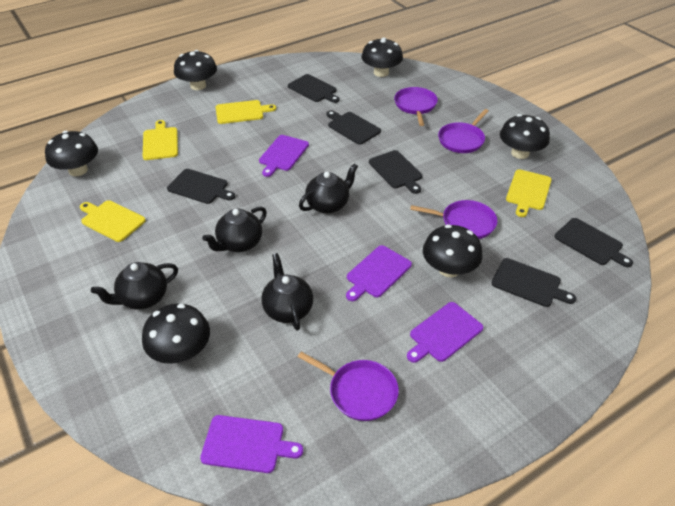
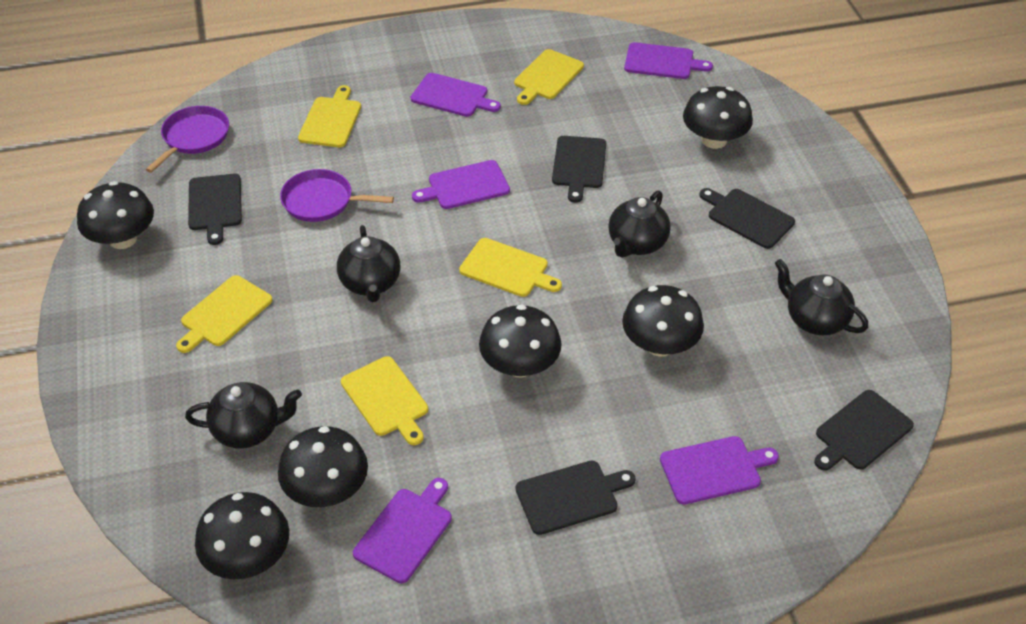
black cutting board: [167,169,235,204] [288,74,340,103] [326,110,381,145] [369,150,423,194] [491,258,576,307] [554,218,633,267] = 6 -> [188,174,242,245] [516,461,636,535] [552,136,606,203] [700,188,795,249] [814,390,914,471] = 5
purple cutting board: [200,415,303,473] [259,135,309,177] [346,245,412,301] [407,302,483,363] = 4 -> [353,478,452,583] [411,73,501,117] [412,160,510,209] [624,42,713,79] [660,436,779,505] = 5
purple pan: [298,352,399,421] [394,87,438,126] [410,200,497,239] [438,109,489,153] = 4 -> [146,106,229,173] [280,169,394,222] = 2
yellow cutting board: [80,200,146,242] [143,120,178,160] [216,100,276,124] [506,169,552,217] = 4 -> [176,275,272,353] [298,85,361,147] [341,356,428,445] [459,238,562,297] [514,49,584,105] = 5

